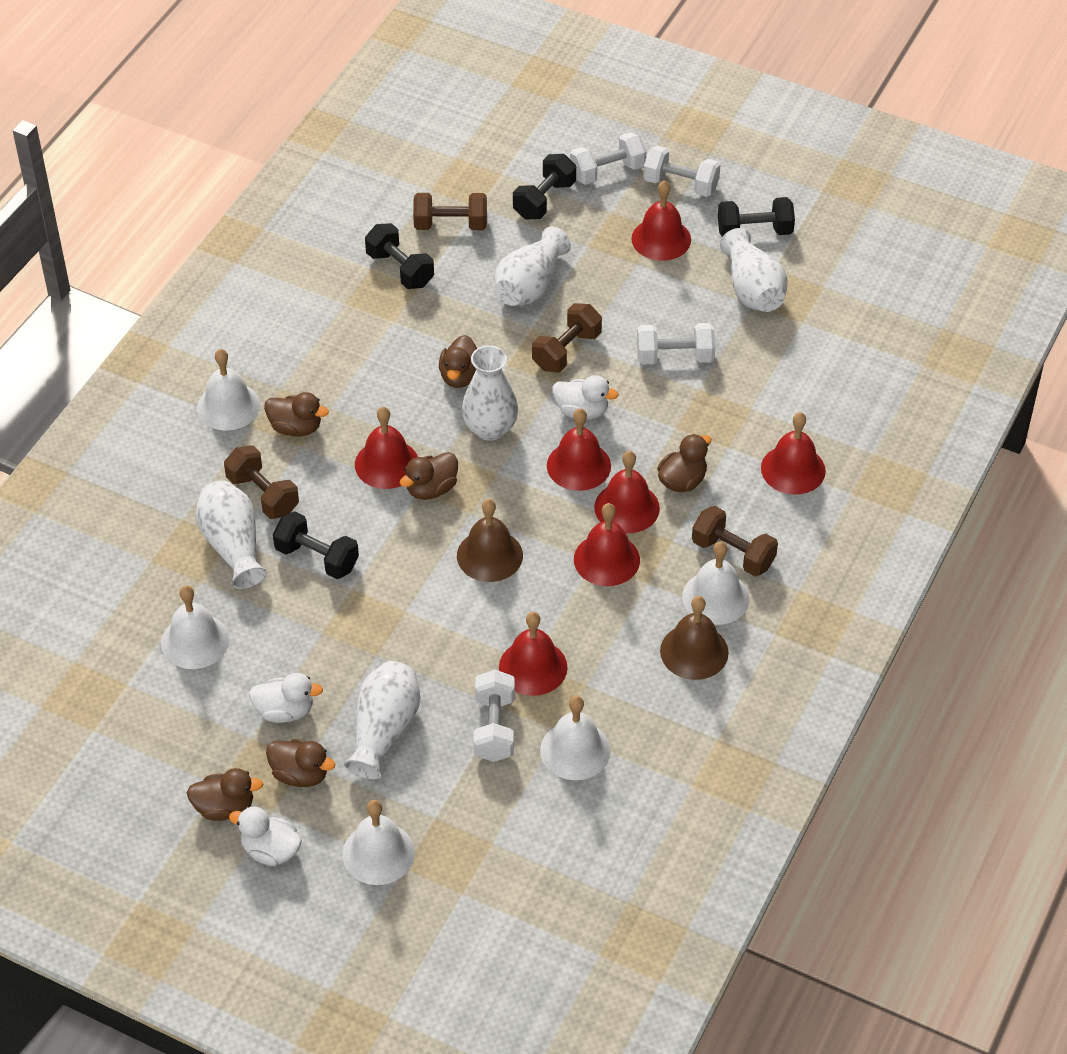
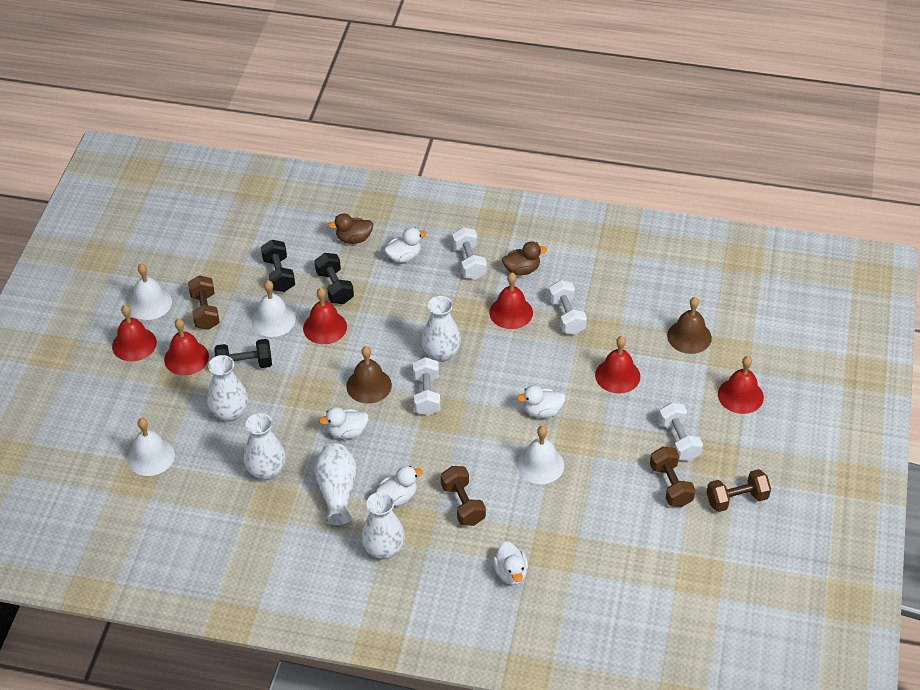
black dumbbell: [273,511,359,579] [365,223,434,289] [513,154,576,219] [718,197,795,237] = 4 -> [215,339,272,368] [261,240,295,292] [315,253,354,304] = 3
brown duck: [186,768,263,821] [264,392,329,437] [266,739,335,787] [400,452,458,500] [439,335,477,388] [657,434,711,492] = 6 -> [328,213,374,244] [502,241,547,276] = 2
red bell: [355,407,418,489] [499,612,568,696] [547,408,611,491] [574,503,640,586] [594,451,660,533] [631,180,691,261] [761,412,826,495] = 7 -> [112,305,157,361] [164,318,209,375] [303,288,347,344] [489,273,533,329] [595,336,640,394] [718,356,764,414] = 6
white bell: [161,585,230,669] [197,349,260,431] [342,800,415,885] [540,696,611,780] [682,541,750,625] = 5 -> [128,264,172,320] [128,418,175,476] [252,280,296,337] [517,426,564,484] = 4
white duck: [229,807,302,866] [249,673,323,723] [552,375,618,420] = 3 -> [319,407,369,439] [376,466,423,506] [384,227,426,263] [493,541,528,585] [517,385,565,418] = 5

